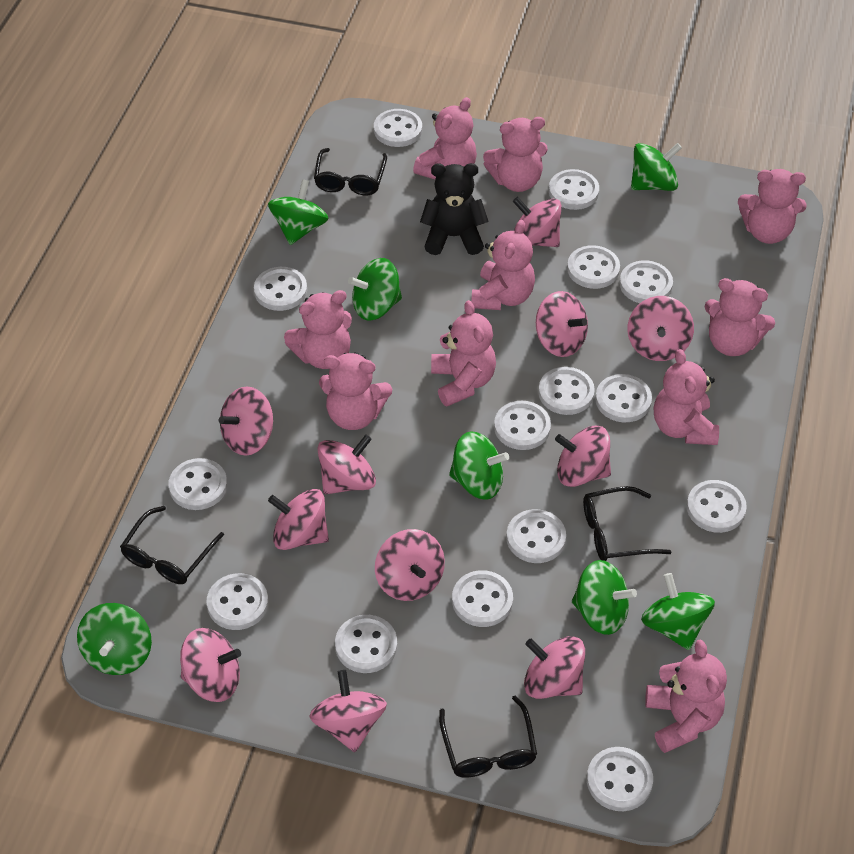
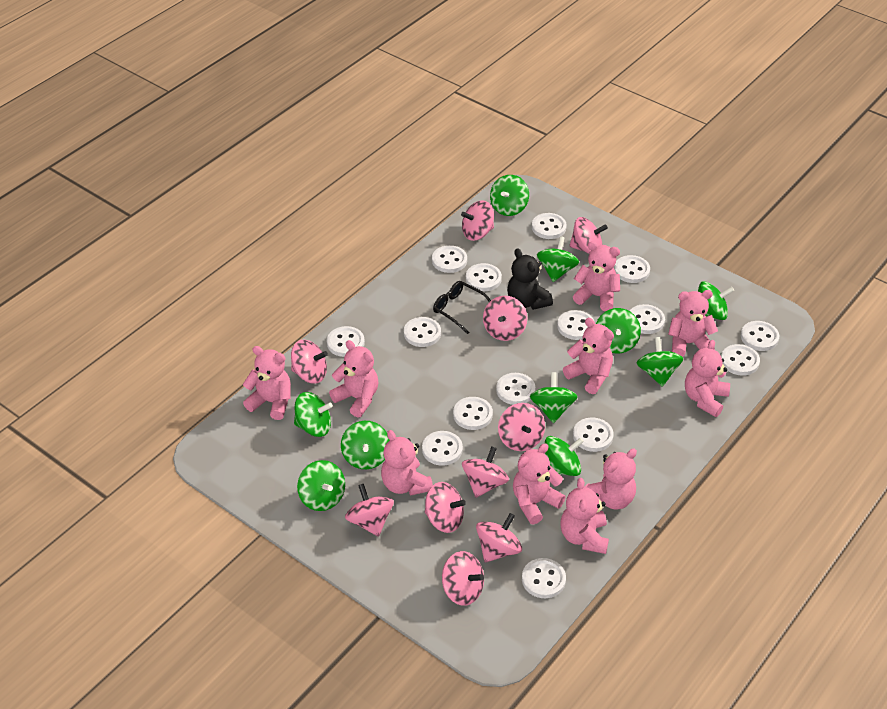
black glasses: [120,506,224,584] [314,148,387,195] [439,696,537,778] [583,486,671,561] = 4 -> [433,281,491,334] = 1
green spinning top: [77,603,152,675] [268,179,329,245] [348,258,402,321] [449,431,509,500] [572,560,637,635] [631,143,682,191] [641,573,715,650] = 7 -> [294,392,333,437] [297,460,345,511] [341,421,389,469] [490,175,529,216] [530,372,578,423] [537,236,579,282] [545,436,584,476] [596,308,641,353] [637,337,683,387] [698,281,734,320] = 10
pink spinning top: [180,628,241,702] [219,386,273,456] [268,489,329,550] [309,670,387,752] [318,435,376,494] [375,529,445,601] [513,197,561,247] [524,636,585,699] [536,291,588,357] [555,426,611,487] [628,296,694,361] = 11 -> [291,340,328,384] [345,484,394,537] [425,482,466,533] [442,551,484,606] [461,200,494,241] [462,446,509,498] [476,513,522,562] [483,296,527,341] [498,403,545,451] [569,217,608,254] = 10

